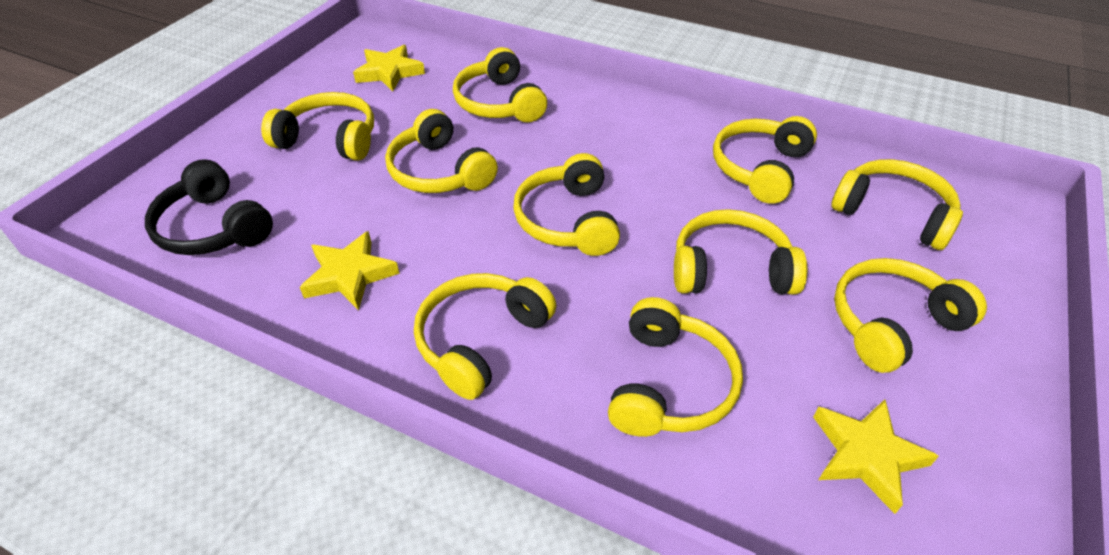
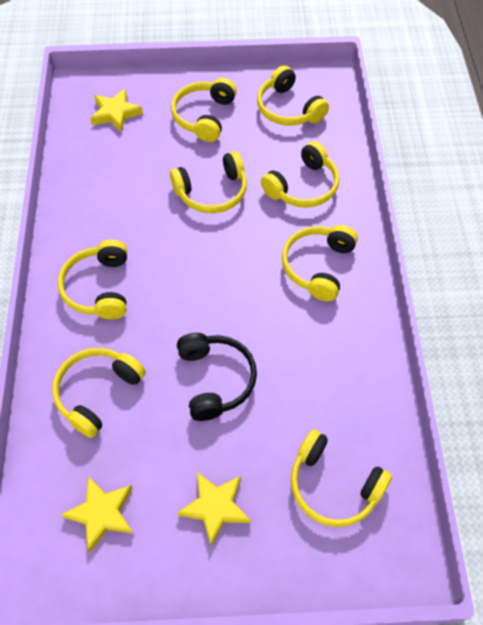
yellow headphones: [261,92,374,161] [385,109,498,193] [414,273,556,400] [453,47,547,123] [513,153,620,256] [608,297,743,437] [674,209,807,295] [713,116,817,204] [831,159,963,250] [834,258,987,373] = 10 -> [52,348,146,438] [58,240,127,320] [170,151,247,213] [171,78,237,142] [257,65,329,126] [261,141,339,208] [282,225,358,301] [291,430,392,527] = 8

